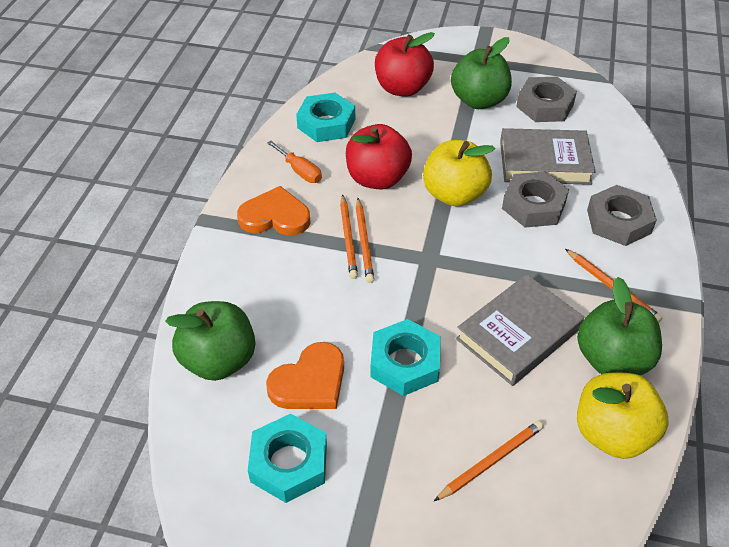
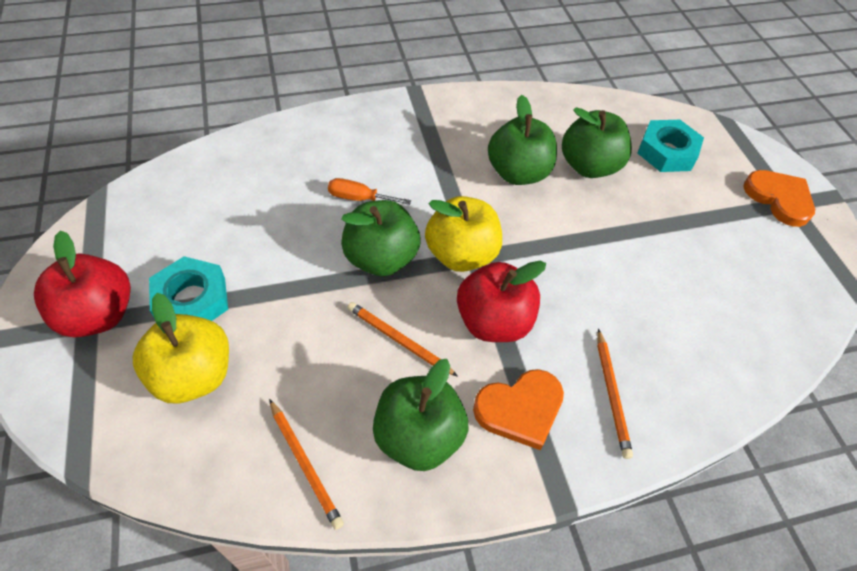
green apple: [165,301,256,381] [451,37,512,109] [577,277,662,375] = 3 -> [341,200,420,276] [373,359,468,471] [488,95,557,185] [562,107,632,178] = 4
grey book: [456,274,584,386] [500,128,596,185] = 2 -> none = 0
grey nut: [502,172,569,228] [516,77,577,122] [587,185,657,246] = 3 -> none = 0
orange pencil: [340,194,358,279] [356,198,374,283] [434,420,544,501] [565,249,663,323] = 4 -> [269,399,344,530] [347,302,458,377] [597,329,633,459] = 3
turquoise nut: [248,414,327,503] [296,93,355,142] [371,319,441,396] = 3 -> [149,256,228,321] [637,120,704,172] = 2

